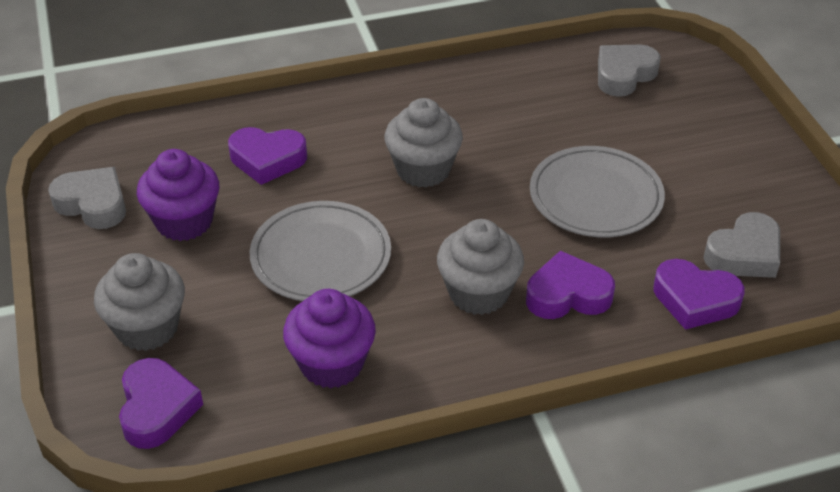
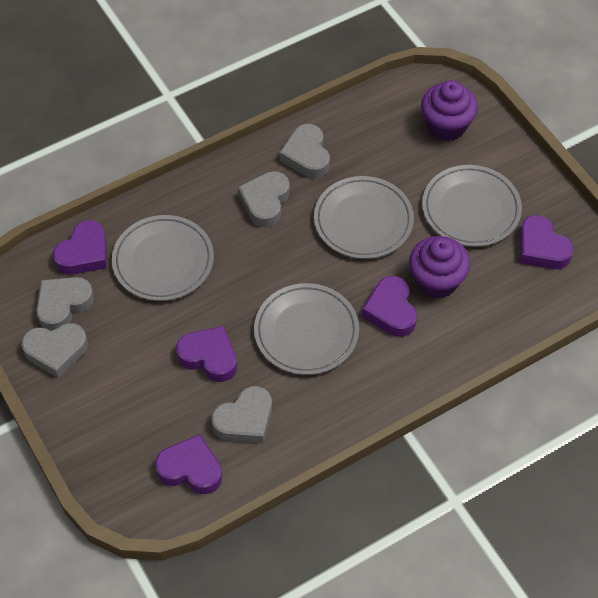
grey cupcake: [94,253,185,351] [384,98,463,188] [437,219,524,315] = 3 -> none = 0
grey heart: [48,167,126,229] [598,45,661,97] [703,212,780,278] = 3 -> [21,323,88,378] [36,277,94,331] [211,386,272,443] [238,171,290,228] [279,124,330,178] = 5
grey plate: [250,201,391,301] [530,146,665,237] = 2 -> [112,215,214,301] [254,283,359,375] [314,176,414,259] [422,165,522,247] = 4
purple heart: [119,358,203,449] [228,127,307,185] [526,251,615,319] [653,259,745,330] = 4 -> [53,220,107,275] [155,434,222,494] [176,326,237,382] [362,276,417,337] [520,215,574,269] = 5

